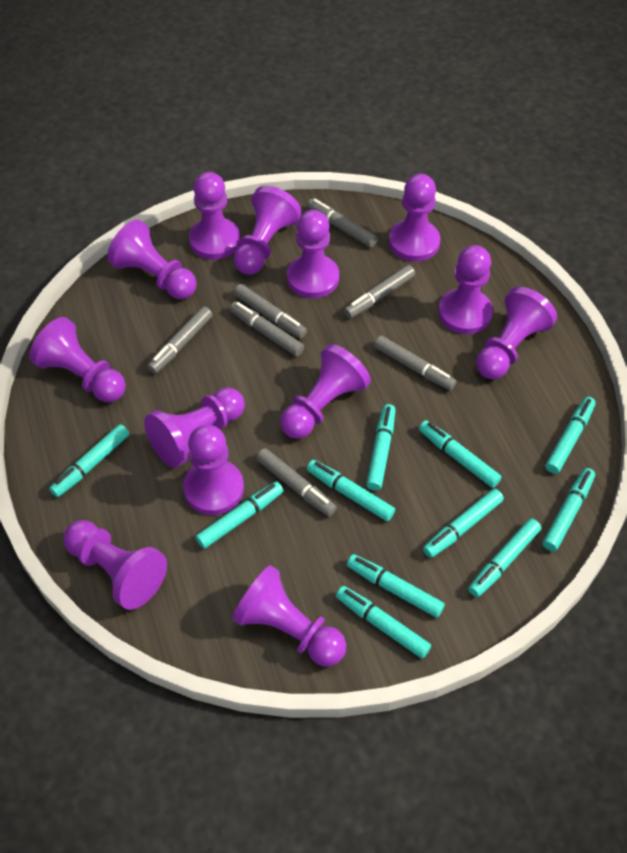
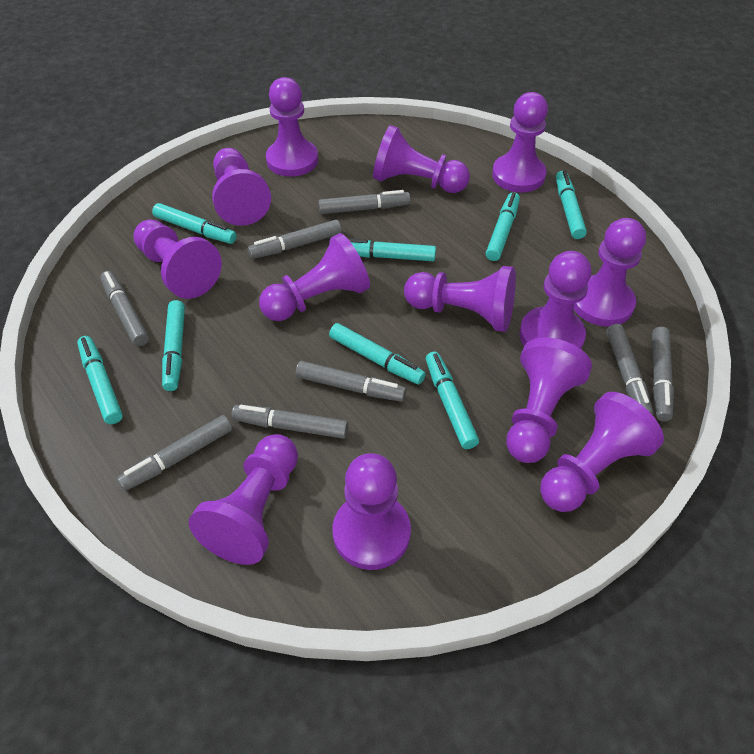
grey marker: [147,306,213,374] [230,301,304,356] [234,284,307,339] [256,448,337,517] [307,199,378,248] [344,265,415,318] [374,336,456,391] = 7 -> [100,271,149,346] [117,415,232,491] [232,405,348,439] [248,220,342,259] [296,361,406,402] [318,190,410,214] [606,324,654,415] [652,327,674,421] = 8
turquoise marker: [49,424,129,497] [196,481,283,549] [307,460,395,521] [336,586,431,659] [347,554,445,618] [366,404,395,491] [419,420,502,488] [423,489,504,558] [468,518,541,597] [543,468,595,552] [545,397,596,474] = 11 -> [77,336,123,424] [152,203,237,244] [162,300,185,391] [329,323,426,385] [348,238,436,261] [426,352,479,449] [486,192,520,261] [556,171,587,239] = 8

